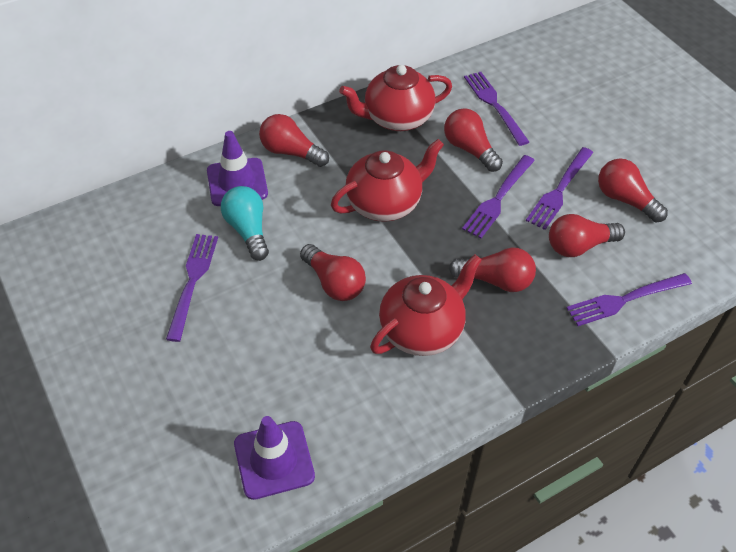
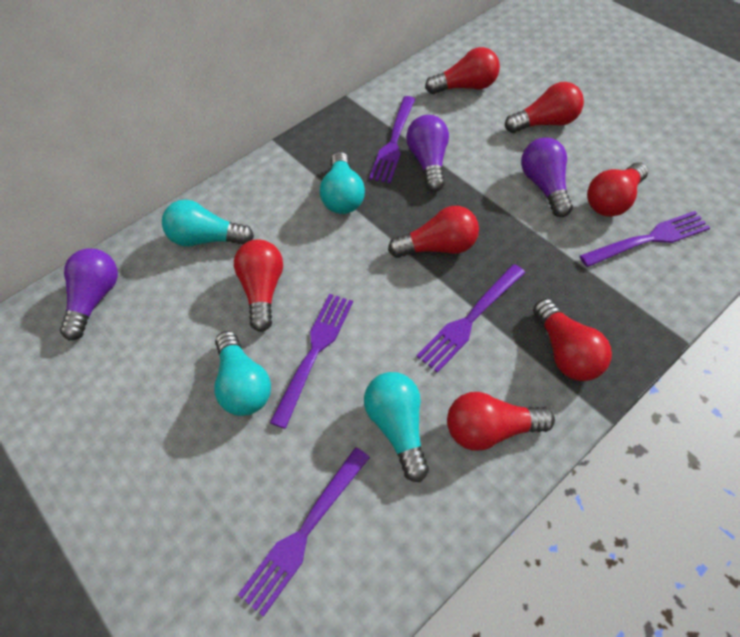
purple light bulb: none = 0 -> [60,248,118,340] [406,115,449,192] [521,138,573,217] = 3
purple traffic cone: [207,131,268,206] [234,416,315,500] = 2 -> none = 0
red light bulb: [259,114,329,167] [300,244,366,301] [444,108,503,172] [449,248,536,292] [549,214,625,257] [598,158,668,223] = 6 -> [234,239,283,332] [388,206,479,258] [425,47,500,94] [447,392,555,451] [505,82,584,133] [533,299,612,381] [587,162,648,217] = 7
red teapot: [331,139,444,222] [339,65,452,131] [370,254,482,356] = 3 -> none = 0
turquoise light bulb: [221,186,269,261] = 1 -> [162,200,254,246] [214,331,271,416] [320,152,365,214] [364,372,429,482] = 4

